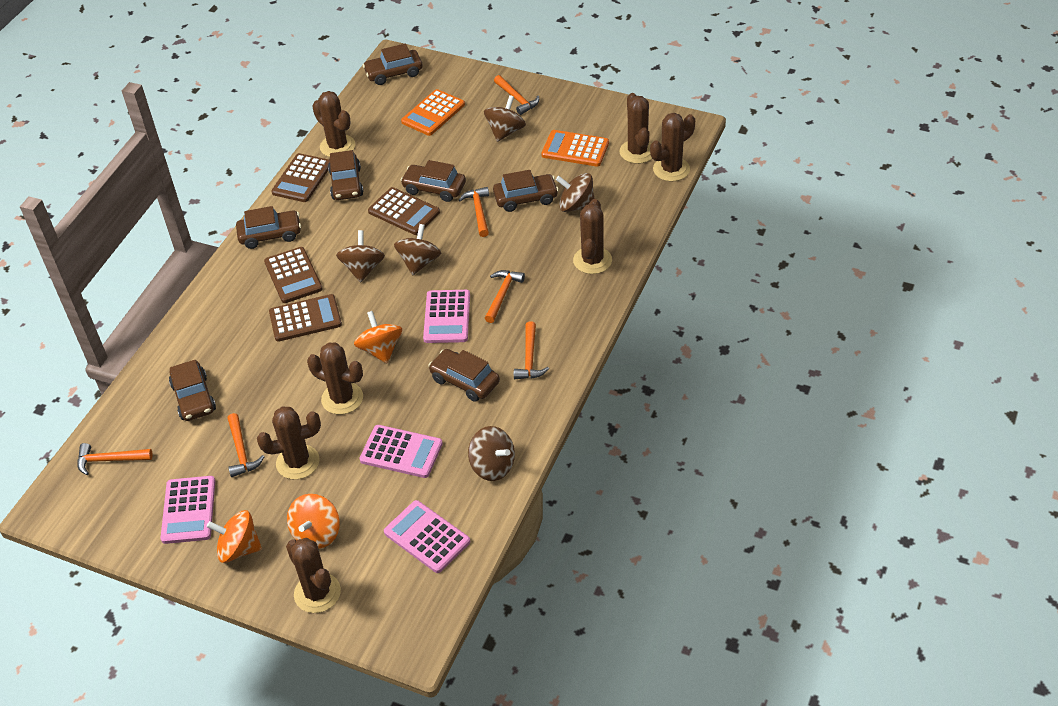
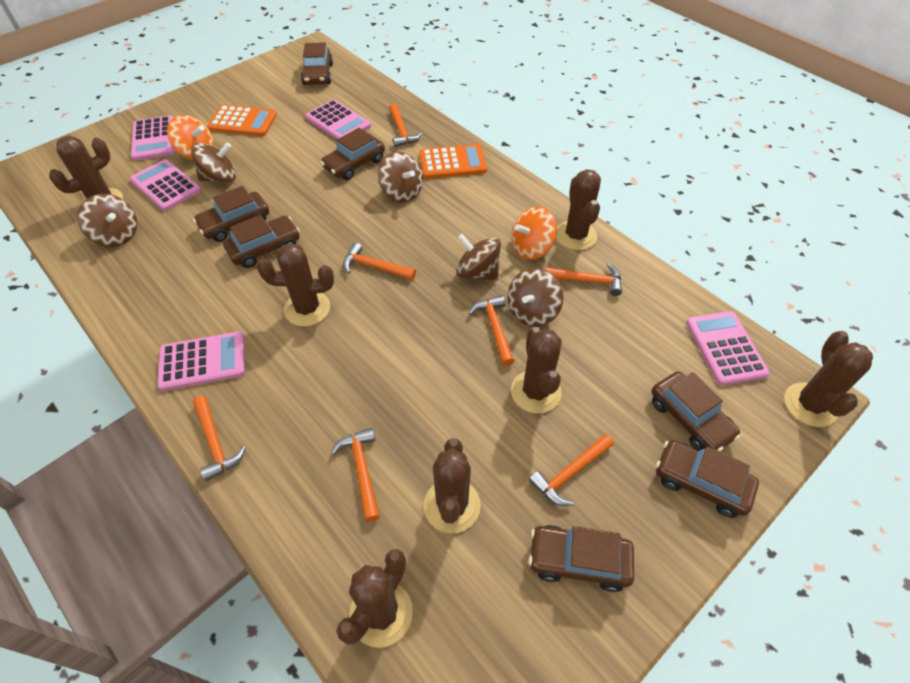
brown calculator: [264,247,323,303] [269,294,342,342] [271,153,330,202] [368,187,440,235] = 4 -> none = 0
orange hammer: [77,443,152,475] [228,413,264,477] [459,187,489,237] [485,270,525,323] [494,75,539,115] [514,321,549,379] = 6 -> [193,396,246,481] [331,428,380,522] [343,242,416,280] [389,104,422,147] [468,295,515,366] [529,434,614,506] [545,263,622,296] = 7
orange spinning top: [207,510,262,563] [287,494,340,549] [354,311,402,363] = 3 -> [167,115,214,160] [511,206,557,260] = 2
pink calculator: [161,476,215,544] [359,425,443,478] [384,500,470,573] [423,290,470,343] = 4 -> [130,159,201,211] [131,115,175,161] [157,331,245,391] [306,99,371,139] [686,311,770,386] = 5

